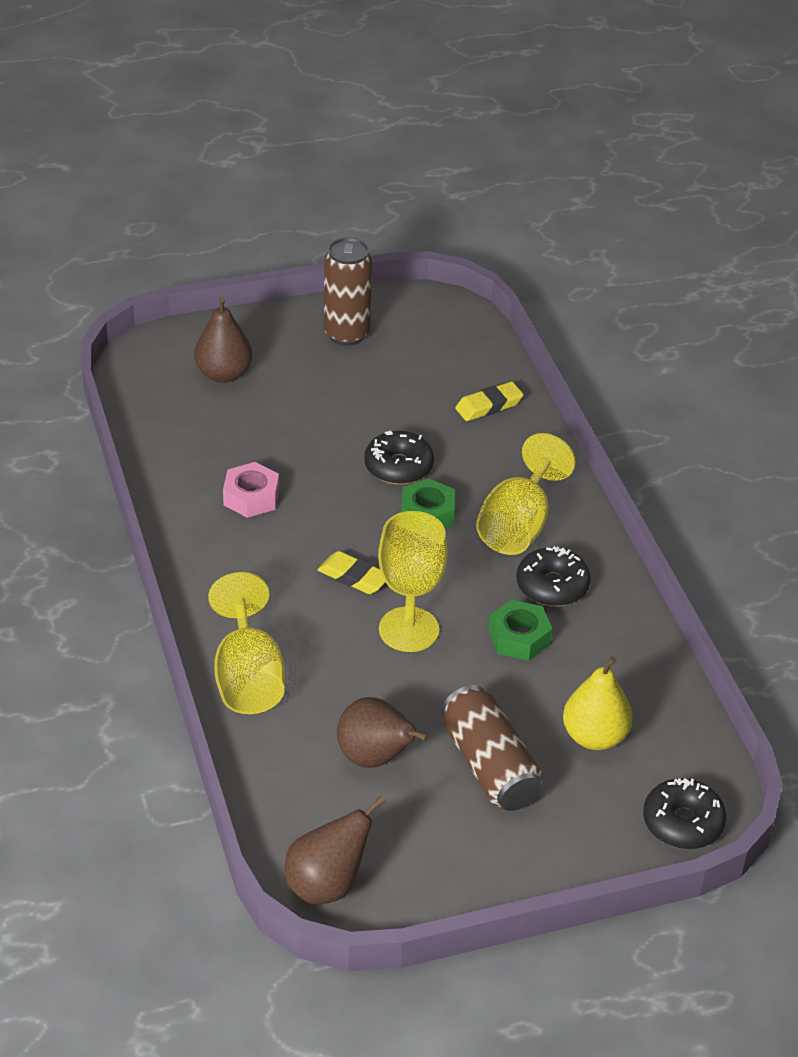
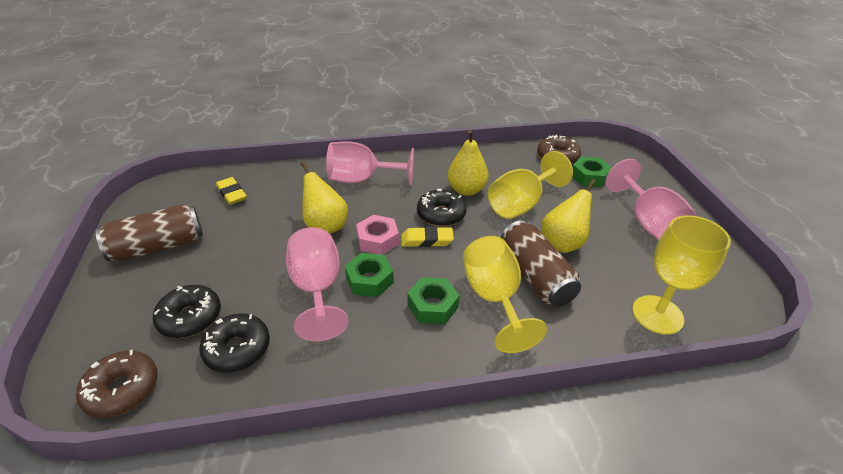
brown donut: none = 0 -> [76,350,158,418] [537,135,581,164] = 2
brown pear: [194,297,253,383] [285,796,386,905] [337,697,429,768] = 3 -> none = 0
green nut: [402,478,455,528] [488,600,552,661] = 2 -> [345,253,394,297] [408,277,460,324] [572,157,612,187] = 3
pink goblet: none = 0 -> [286,227,348,342] [326,141,414,185] [605,159,696,240] = 3
yellow pear: [563,656,633,750] = 1 -> [300,161,348,234] [447,130,489,196] [541,179,596,253] = 3

